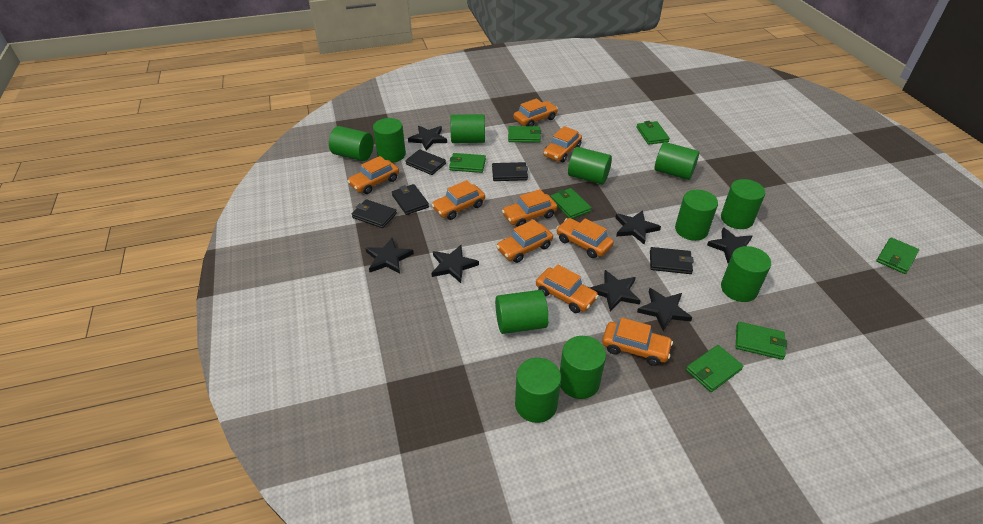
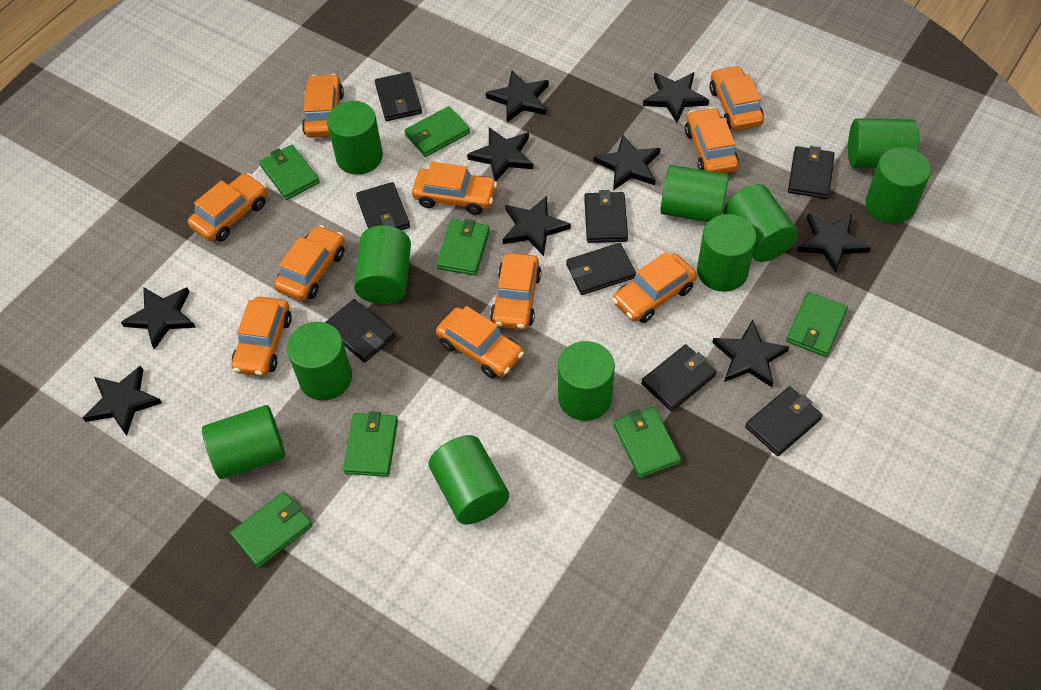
black star: [365,238,414,274] [408,126,447,151] [431,245,479,283] [590,270,641,311] [615,210,661,245] [637,288,693,331] [707,227,752,263] = 7 -> [83,365,162,436] [121,287,196,350] [467,127,533,181] [486,71,549,123] [503,196,571,256] [594,135,660,190] [643,72,709,123] [712,320,790,387] [797,214,871,273] = 9
black wallet: [352,199,397,228] [392,184,429,215] [405,149,446,175] [492,162,528,181] [650,247,694,274] = 5 -> [325,299,395,363] [356,182,410,230] [375,72,422,121] [566,243,636,295] [584,190,628,243] [641,345,716,411] [745,386,823,456] [788,146,835,199] = 8
orange car: [347,156,399,194] [432,180,485,220] [496,220,553,263] [502,189,557,227] [514,98,558,126] [536,265,599,313] [543,126,582,162] [556,218,614,258] [602,318,673,366] = 9 -> [188,173,267,241] [231,297,292,376] [274,225,345,301] [302,74,344,138] [412,162,497,215] [436,306,524,378] [490,253,542,330] [612,252,697,323] [685,107,739,174] [709,65,764,131] = 10

